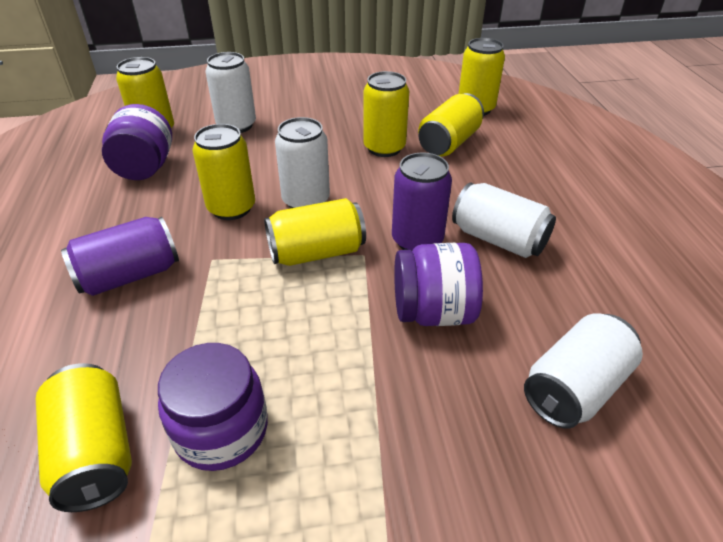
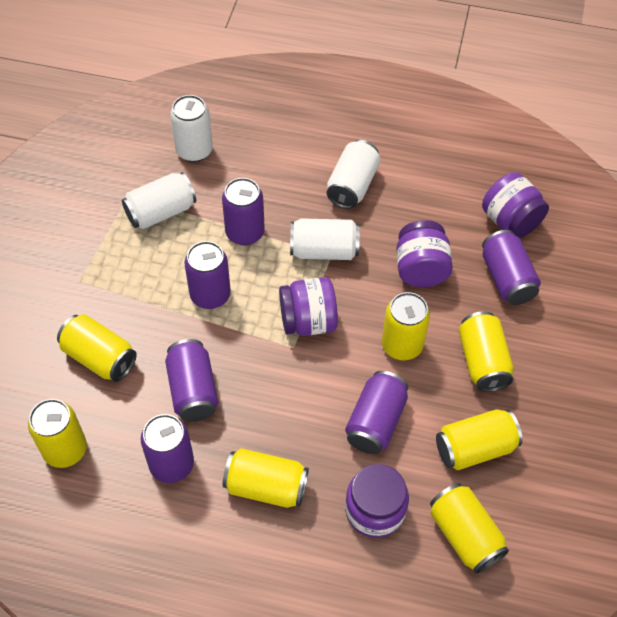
purple can: [61,217,179,296] [392,153,452,251] = 2 -> [141,414,194,483] [165,339,219,422] [184,241,231,309] [222,178,265,246] [345,371,408,454] [482,230,541,305] = 6
purple jar: [102,104,172,180] [158,343,268,471] [394,243,483,326] = 3 -> [279,277,338,336] [345,464,409,538] [396,220,453,287] [482,172,549,238] = 4

